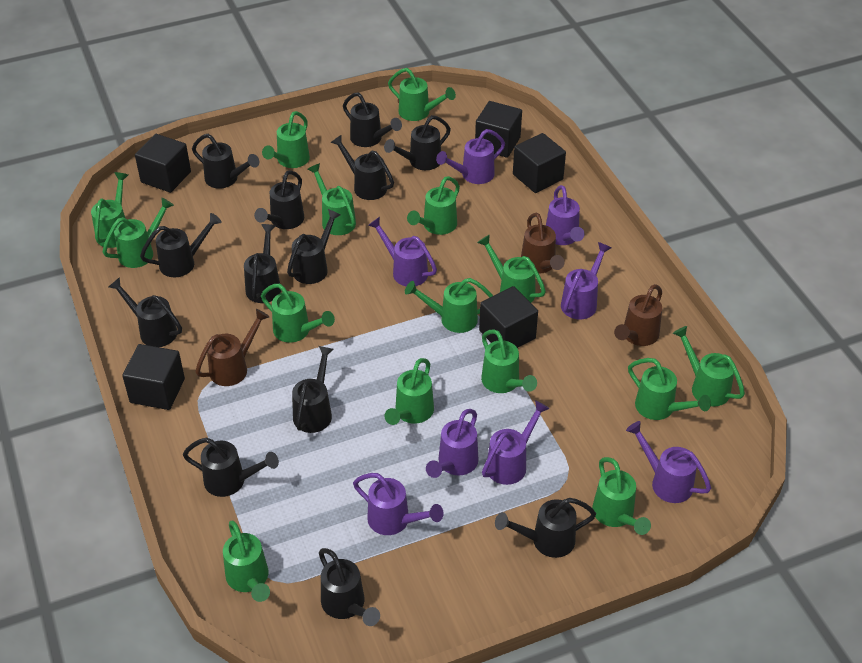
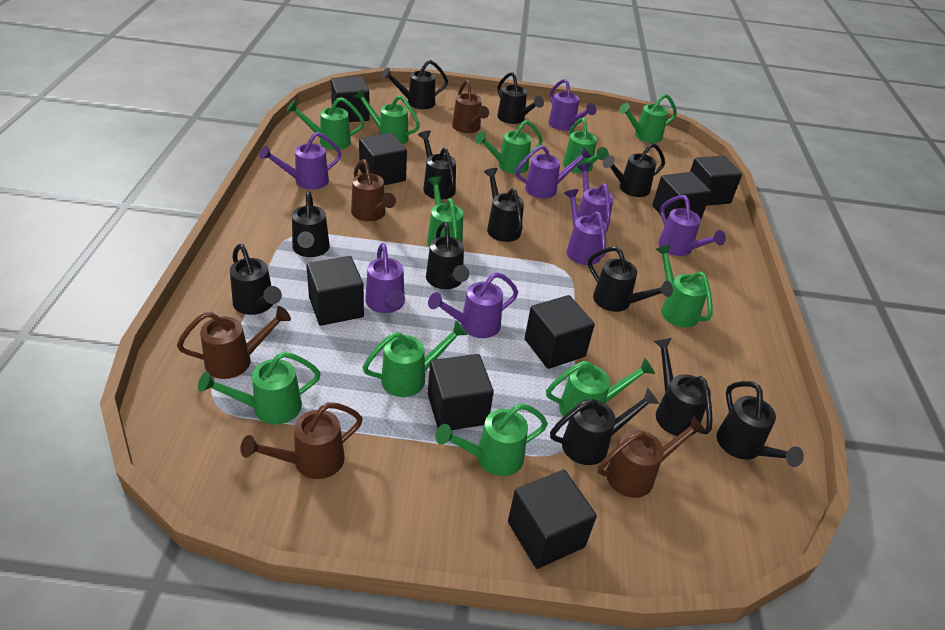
black cube: [122,344,185,410] [135,134,191,193] [475,101,522,158] [479,286,538,348] [513,133,566,193] = 5 -> [306,256,364,326] [331,76,369,122] [359,132,407,185] [428,354,494,430] [508,470,597,569] [525,295,595,369] [652,172,711,219] [690,156,742,206] = 8
black watering can: [109,277,182,347] [140,213,222,277] [183,437,279,497] [192,134,259,189] [244,224,281,303] [254,170,305,229] [287,209,341,284] [292,346,334,433] [319,548,380,626] [330,134,394,200] [343,92,402,147] [384,115,451,170] [495,498,596,558] = 13 -> [230,244,282,315] [292,191,330,257] [382,60,448,109] [418,130,456,200] [426,222,469,289] [484,168,524,242] [497,72,544,124] [550,388,659,465] [588,247,673,312] [603,143,665,197] [654,338,713,436] [717,381,804,467] = 12
brown watering can: [195,309,269,386] [521,213,565,274] [614,284,662,346] = 3 -> [177,306,291,379] [240,402,363,479] [351,159,396,221] [452,80,489,133] [598,415,706,498] = 5
green watering can: [91,172,128,248] [103,198,174,268] [223,521,270,602] [261,284,335,343] [262,111,310,168] [307,163,356,235] [384,358,434,425] [388,68,456,121] [405,278,493,333] [407,176,460,235] [477,235,546,303] [481,329,537,393] [592,457,651,535] [628,358,711,420] [673,326,745,406] = 15 -> [198,352,321,424] [287,97,365,150] [354,89,420,144] [362,321,468,397] [427,177,463,247] [435,403,548,476] [475,120,543,174] [546,358,655,422] [563,118,609,173] [619,94,677,143] [656,245,713,327] = 11

